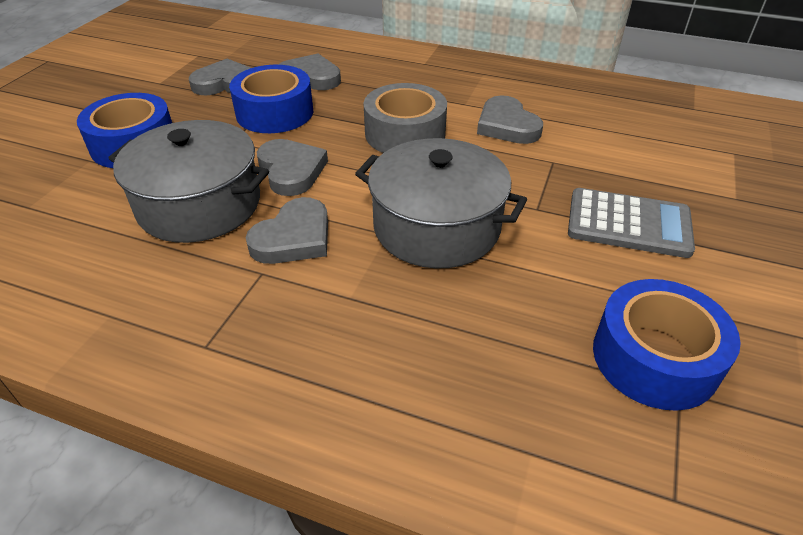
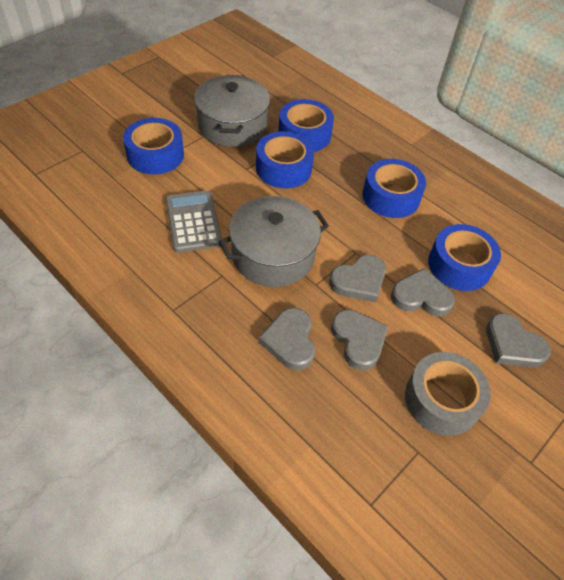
blue tape: [77,93,172,168] [229,65,313,133] [593,279,741,411] = 3 -> [123,118,184,174] [256,131,314,188] [278,99,334,152] [363,159,426,218] [428,224,501,291] = 5

